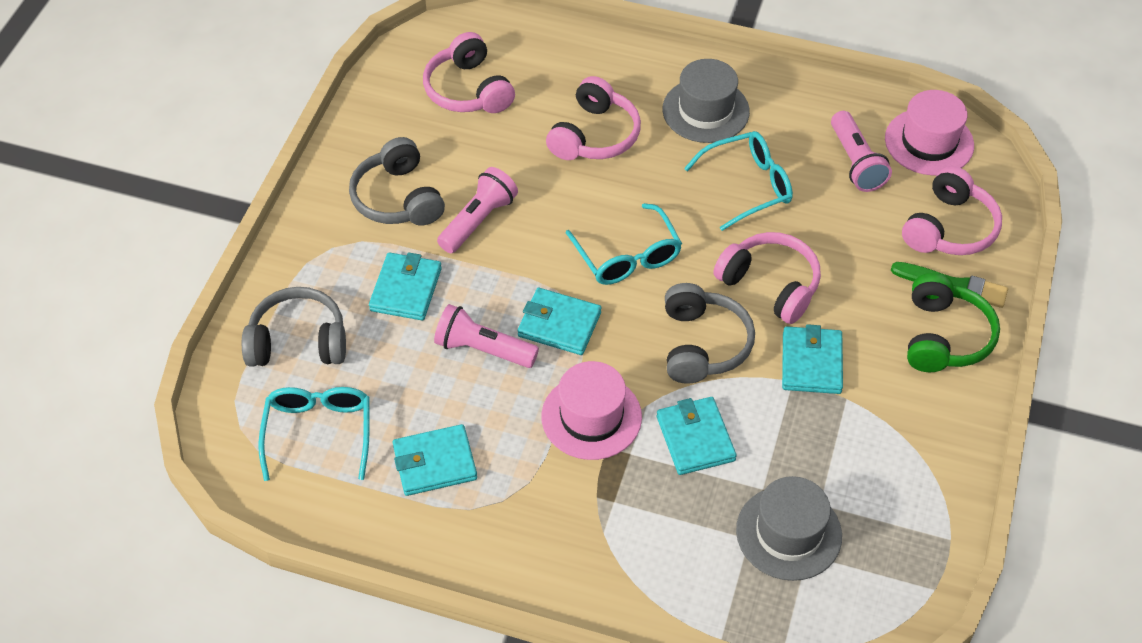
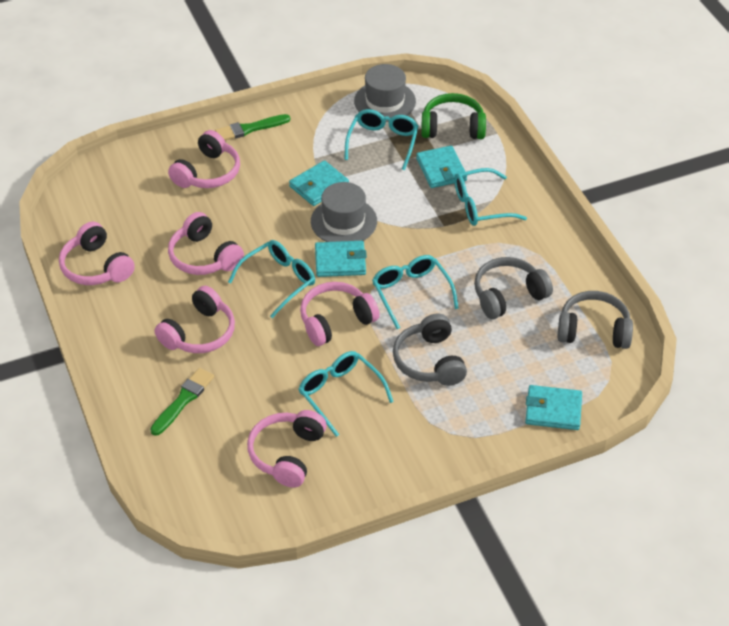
green brush: [891,262,1008,308] = 1 -> [150,368,214,436] [215,114,290,140] = 2
pink flashlight: [434,304,539,368] [437,167,518,253] [831,111,892,192] = 3 -> none = 0
pink hat: [541,361,642,460] [885,90,974,175] = 2 -> none = 0
pink headphones: [423,32,515,113] [546,76,641,160] [714,232,821,324] [902,166,1002,255] = 4 -> [59,222,135,285] [154,286,235,353] [168,130,240,188] [168,212,244,275] [247,410,327,488] [300,282,380,346] = 6
turquoise glasses: [258,387,370,481] [566,203,682,285] [684,131,793,231] = 3 -> [228,240,315,318] [299,351,394,437] [344,109,418,170] [372,255,459,329] [454,168,527,226] = 5
turquoise wallet: [369,252,442,320] [393,424,477,496] [517,288,601,355] [657,397,737,475] [782,324,843,394] = 5 -> [289,160,349,206] [315,241,367,277] [416,146,467,188] [525,385,582,430] = 4

